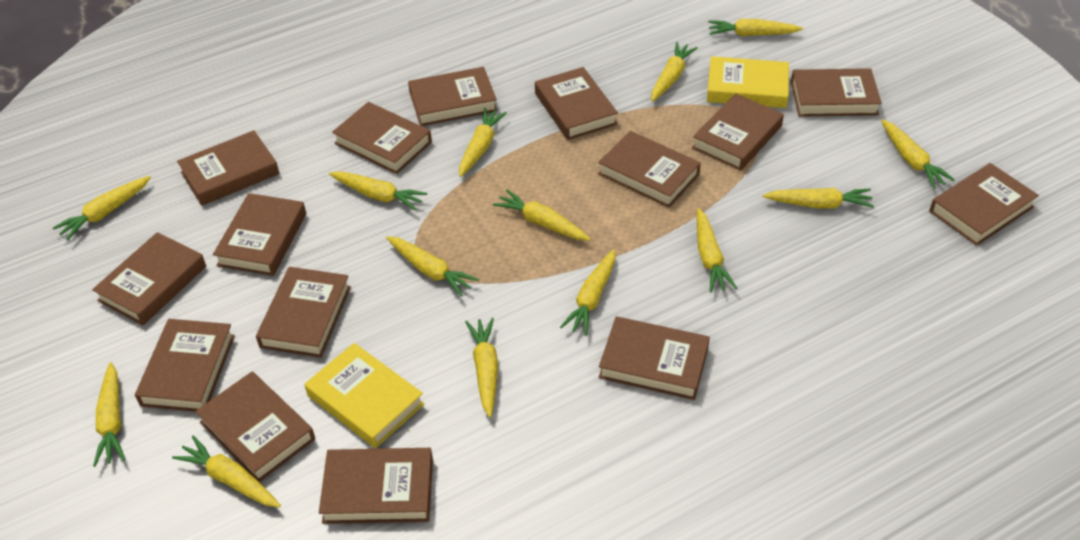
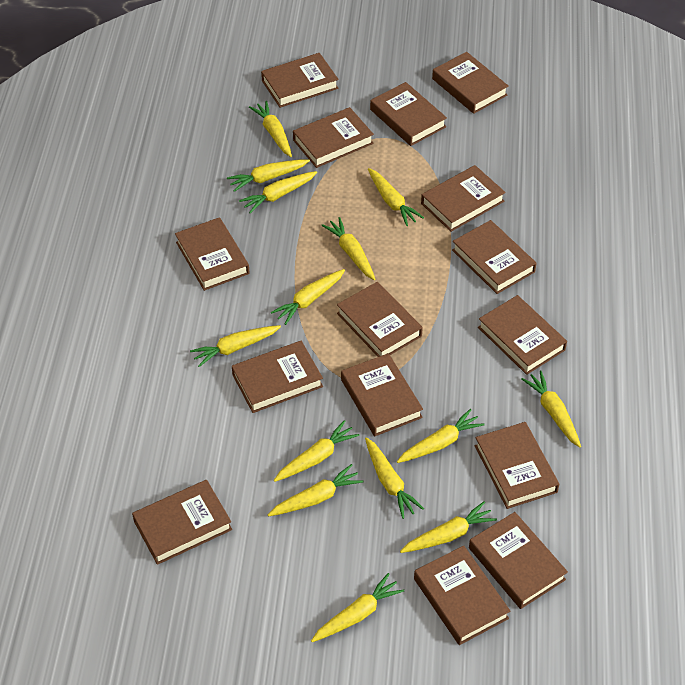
yellow book: [304,343,425,448] [707,56,789,108] = 2 -> none = 0

